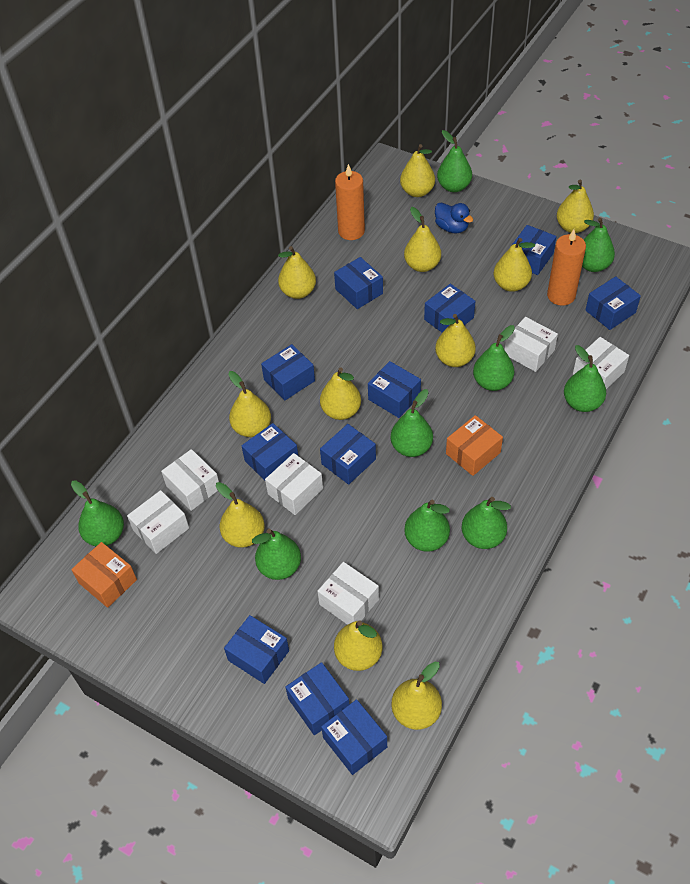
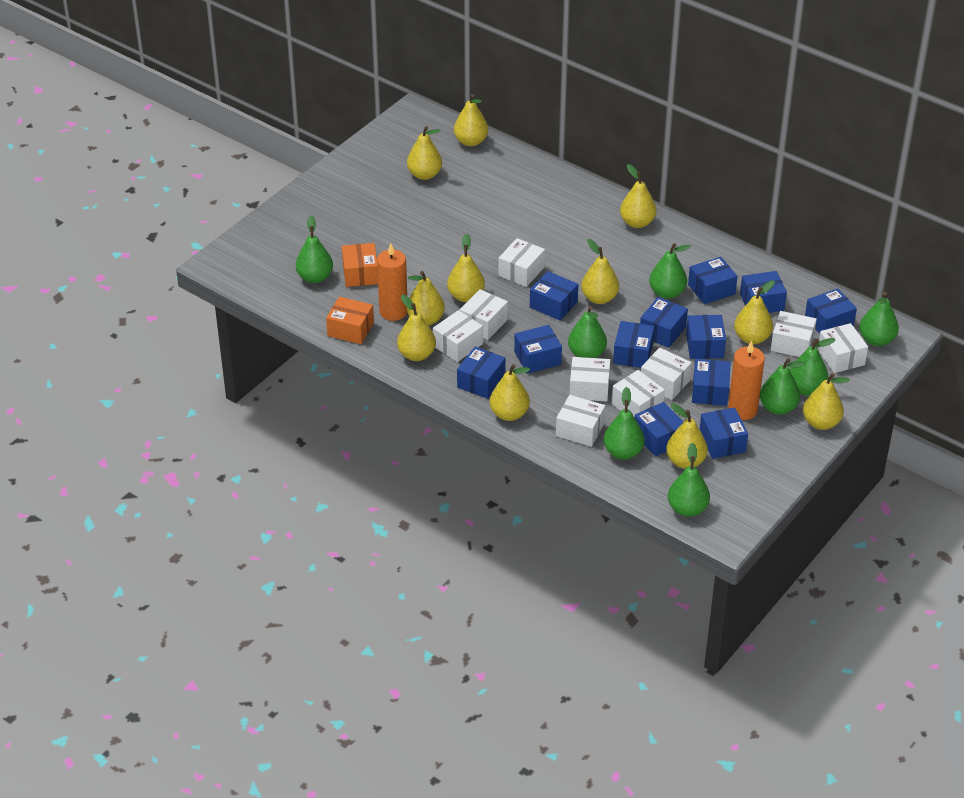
blue box: [224,615,289,684] [242,423,298,480] [261,344,315,400] [285,662,350,735] [320,424,376,485] [321,699,387,775] [334,257,383,309] [368,361,421,418] [424,284,475,333] [511,225,557,275] [585,276,641,330] = 11 -> [457,347,505,399] [514,325,562,374] [530,271,578,320] [613,321,655,368] [634,402,683,457] [640,297,688,348] [686,315,726,359] [688,257,738,304] [692,359,731,406] [700,407,748,459] [740,271,787,313] [805,288,857,334] = 12
blue duck: [435,202,473,234] = 1 -> none = 0
green pear: [71,480,124,546] [252,529,301,580] [391,389,433,457] [404,500,450,552] [437,130,472,192] [462,497,511,549] [473,325,515,391] [564,345,606,412] [582,217,615,272] = 9 -> [296,215,333,283] [568,306,607,358] [604,387,644,460] [649,243,691,299] [668,443,710,517] [760,358,806,415] [790,338,836,396] [859,292,899,346] = 8
white box: [127,490,189,554] [161,449,219,511] [265,453,323,515] [318,562,379,625] [504,317,558,372] [573,337,629,389] = 6 -> [433,310,483,362] [460,289,508,340] [498,238,545,287] [556,395,605,447] [570,357,610,402] [612,370,665,417] [641,348,692,400] [771,311,817,357] [818,323,868,373] = 9

